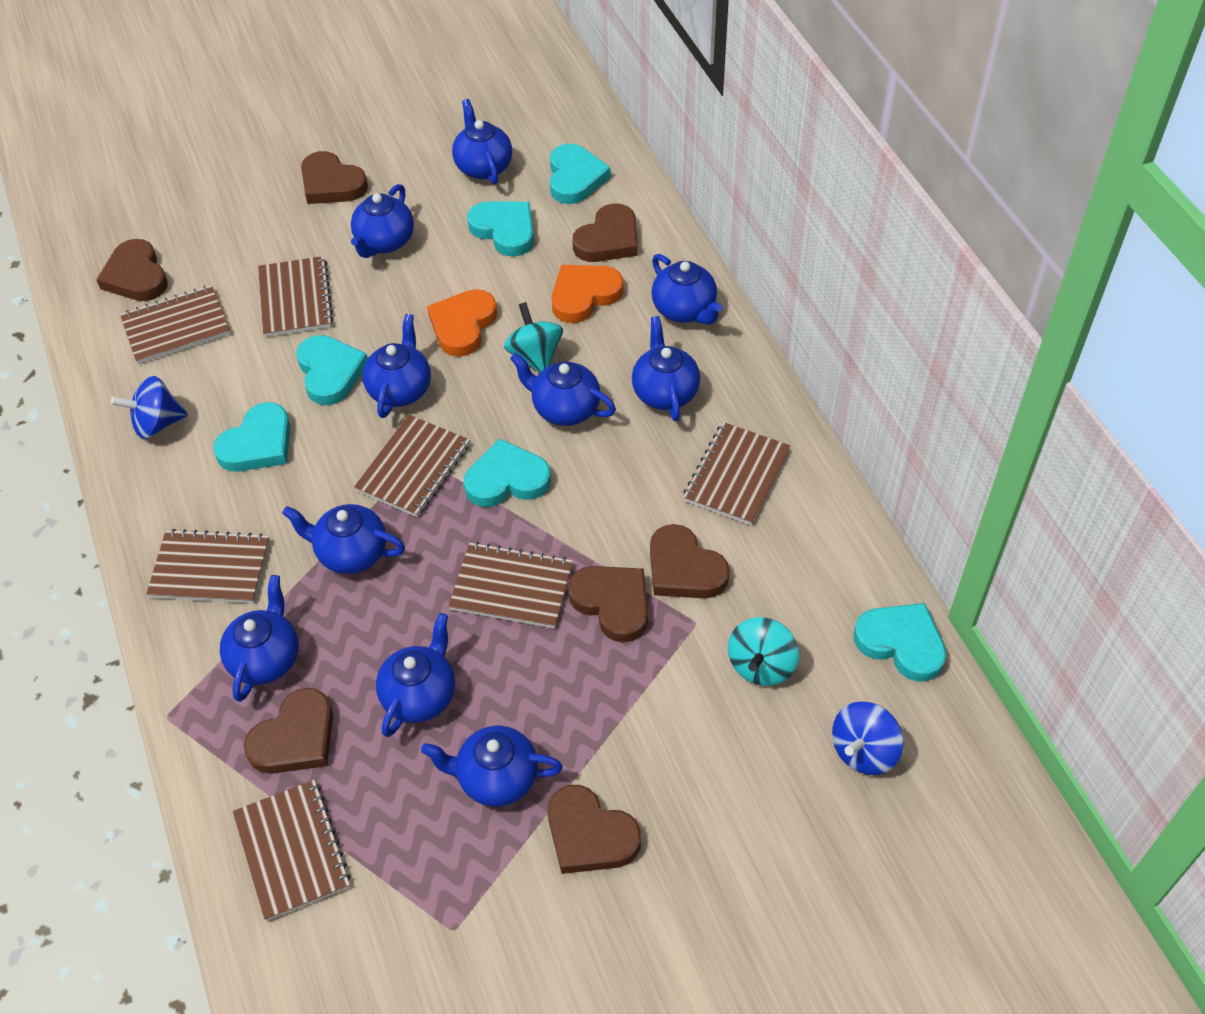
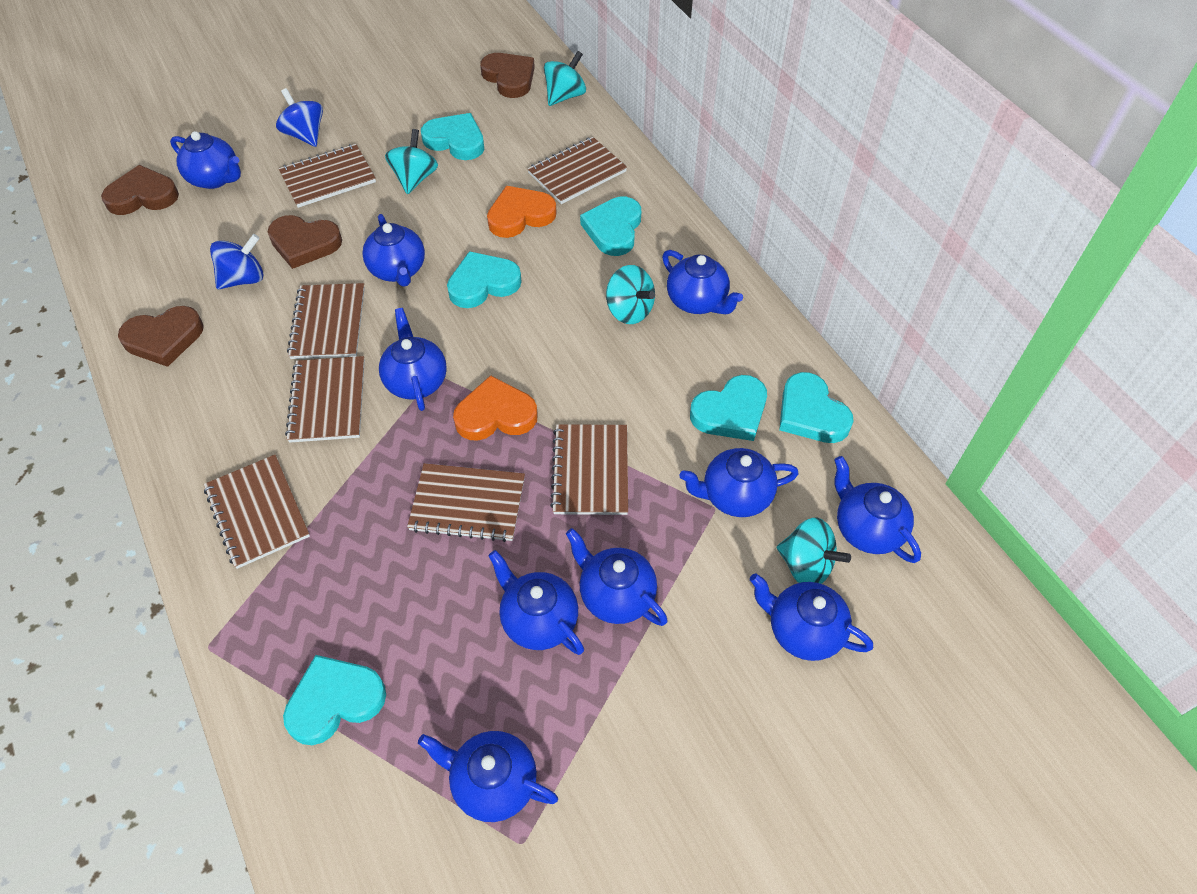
brown heart: [96,239,168,301] [244,688,333,774] [301,151,368,204] [548,785,641,874] [568,566,648,642] [572,203,638,262] [650,524,730,599] = 7 -> [101,165,179,215] [118,306,204,367] [267,215,342,269] [480,53,535,98] = 4
turquoise spinning top: [504,302,563,373] [728,617,799,686] = 2 -> [385,129,438,194] [544,51,586,106] [606,265,655,324] [777,518,851,584] = 4

